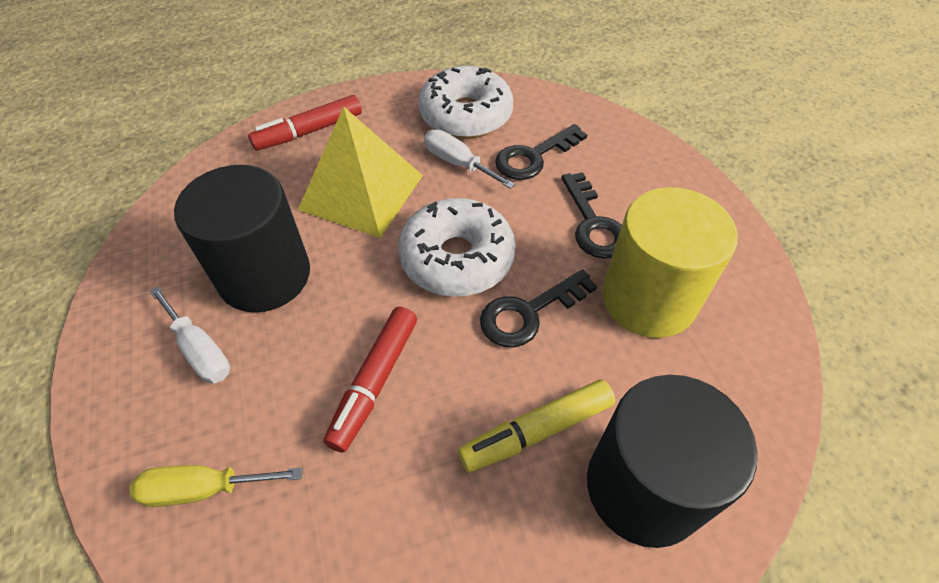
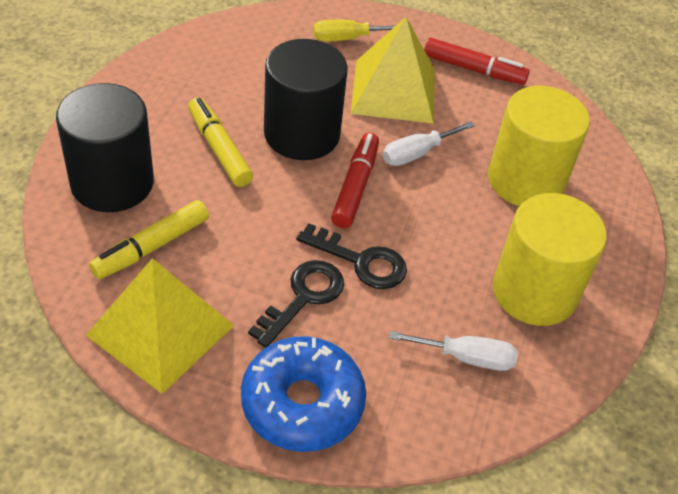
black key: [480,269,597,348] [495,124,587,180] [561,172,622,259] = 3 -> [248,260,344,348] [296,223,407,289] = 2
blue donut: none = 0 -> [241,336,366,452] = 1
white donut: [398,198,516,297] [418,66,513,139] = 2 -> none = 0
yellow cylinder: [602,187,738,338] = 1 -> [488,86,590,206] [493,193,607,326] = 2
yellow marker: [458,380,615,472] = 1 -> [89,200,209,280] [188,97,253,187] = 2
yellow pyramid: [298,107,423,238] = 1 -> [86,258,234,394] [351,17,435,123] = 2

